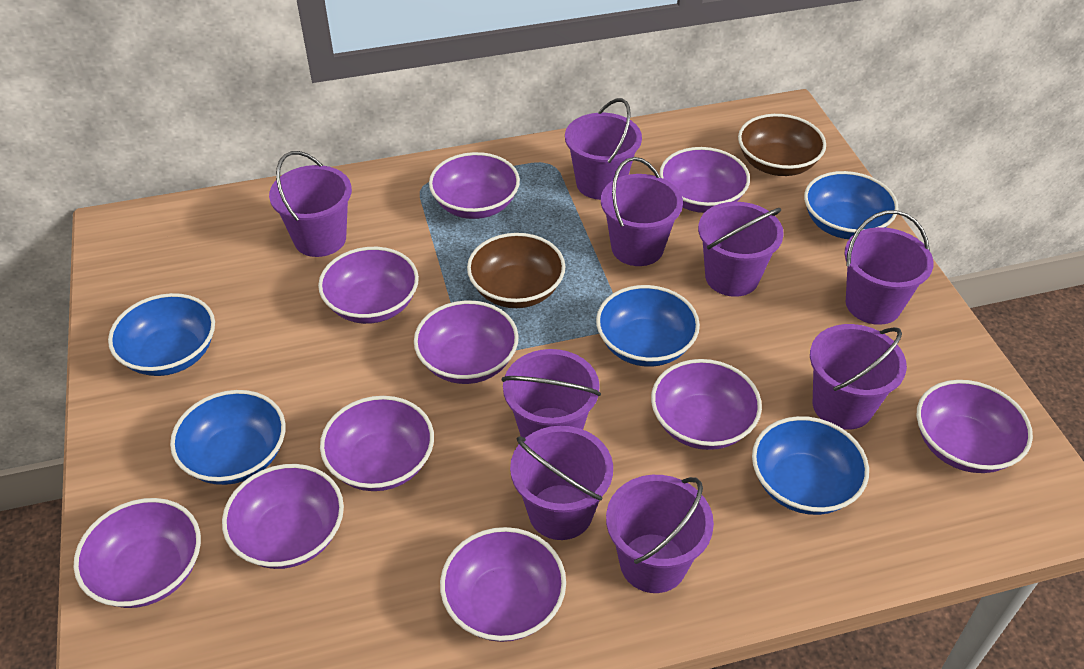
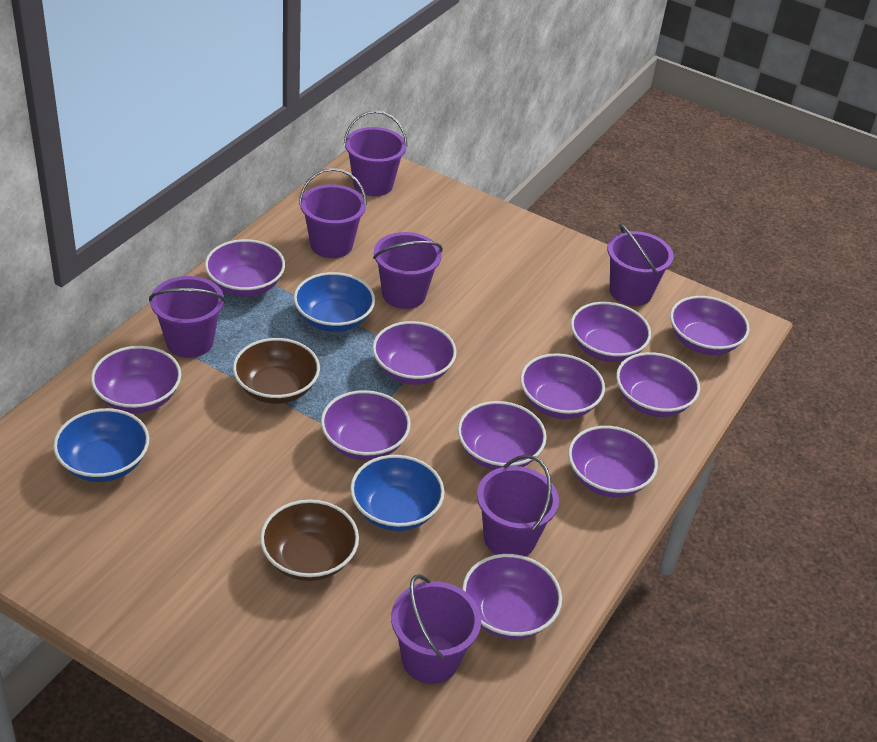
blue bowl: [108,293,215,376] [170,390,286,485] [596,285,700,367] [752,416,869,515] [804,171,898,239] = 5 -> [53,408,149,482] [294,272,375,332] [350,455,445,531] = 3
purple bowl: [74,498,201,608] [222,464,344,569] [318,247,419,324] [320,396,434,491] [414,301,518,384] [429,152,520,219] [440,527,566,642] [651,359,762,450] [659,147,750,213] [917,380,1033,473] = 10 -> [91,346,181,413] [205,239,285,297] [321,390,411,461] [372,321,457,385] [458,401,547,470] [462,554,562,639] [520,353,605,419] [568,426,658,498] [571,302,651,362] [616,352,700,417] [670,296,750,355] = 11
purple bucket: [269,151,352,257] [502,349,601,438] [510,426,613,540] [565,98,642,200] [601,157,683,266] [606,475,714,593] [698,202,784,297] [810,324,907,430] [844,210,934,325] = 9 -> [149,276,226,358] [299,168,367,258] [344,111,407,196] [373,232,443,309] [391,574,481,684] [477,455,559,556] [607,223,674,306] = 7

